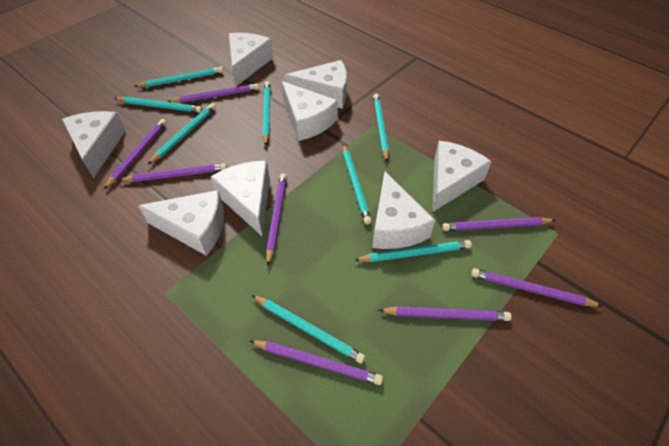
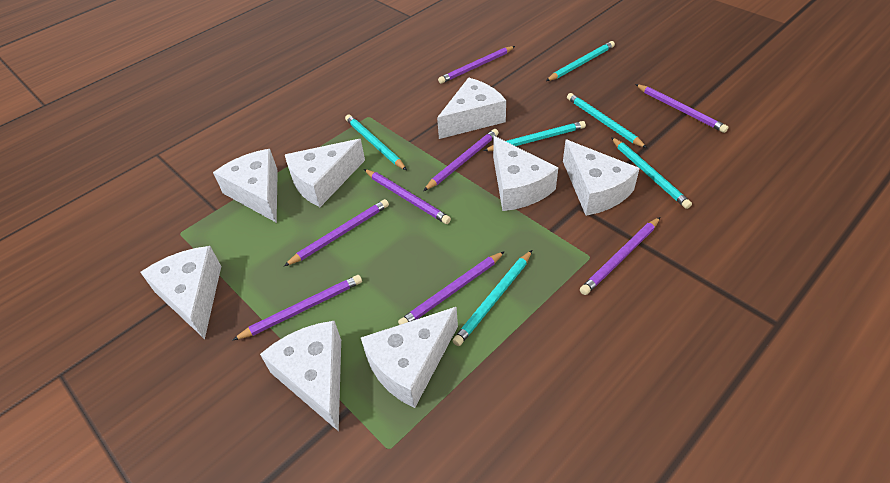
turquoise pencil: [114,97,203,113] [134,67,224,87] [148,103,216,164] [252,295,365,364] [263,81,271,146] [342,144,372,224] [355,240,472,262] [373,94,389,162] = 8 -> [345,115,407,170] [453,250,532,346] [483,121,586,151] [546,41,615,81] [567,93,647,148] [611,137,692,209] = 6

